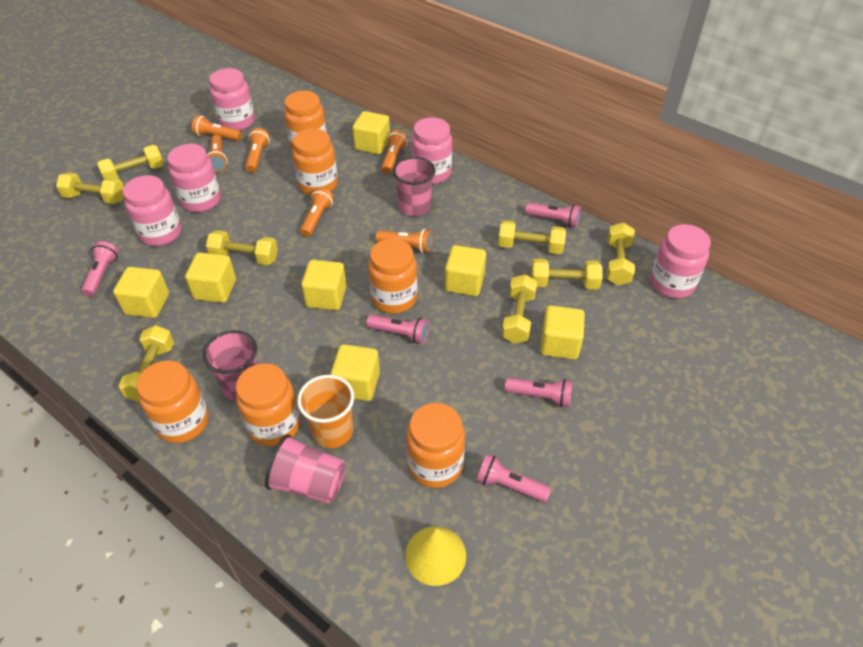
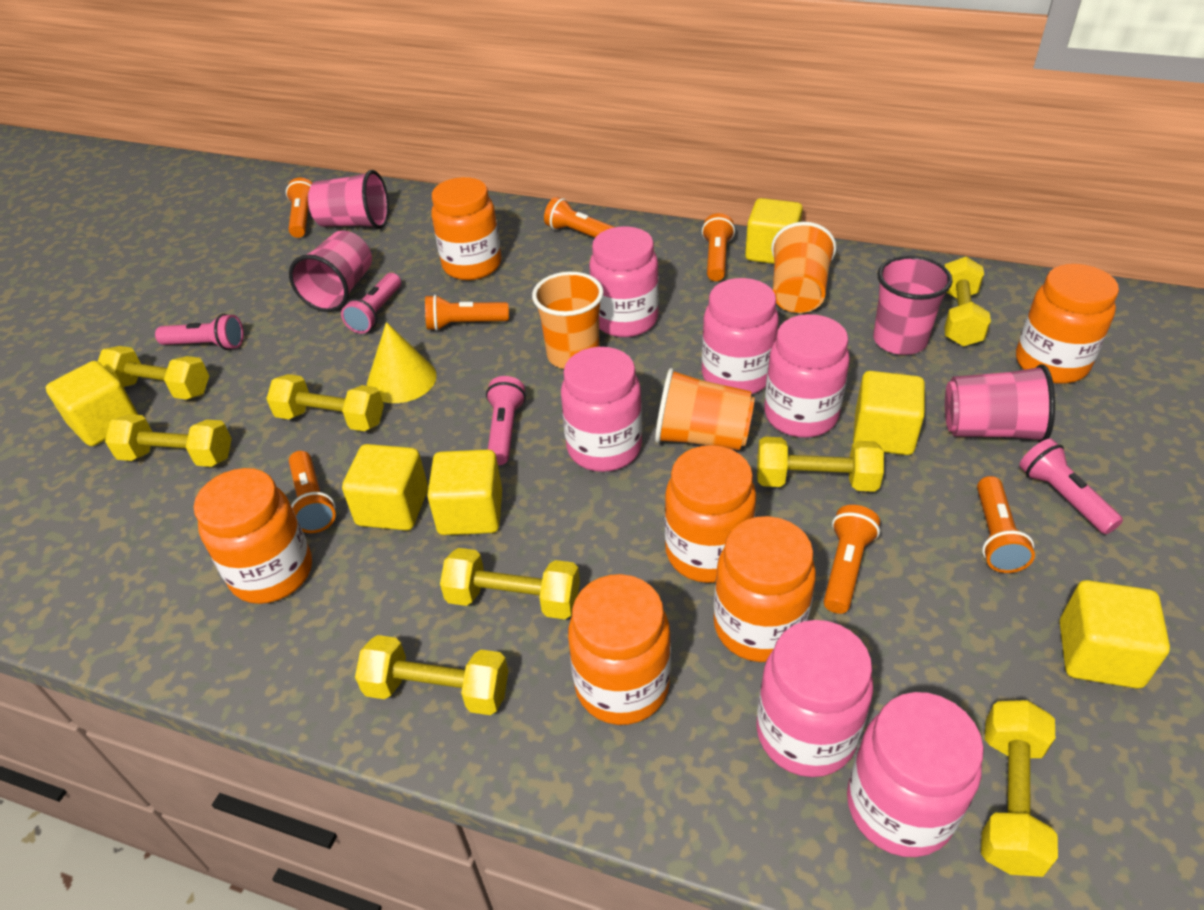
orange cup: [297,375,354,448] = 1 -> [532,272,604,369] [655,368,755,450] [771,222,836,313] = 3
orange flashlight: [192,115,242,141] [207,135,227,172] [245,128,270,173] [300,188,334,237] [376,229,432,253] [381,130,408,174] = 6 -> [286,178,312,238] [289,451,336,533] [425,295,509,331] [544,197,614,238] [702,213,735,281] [824,505,880,614] [977,476,1035,573] = 7
pink cup: [202,330,258,401] [265,434,346,504] [393,157,436,216] = 3 -> [289,231,372,312] [308,170,389,229] [873,255,953,355] [945,364,1055,442] = 4
pink flashlight: [81,241,118,296] [367,315,429,344] [476,454,551,502] [505,378,573,407] [525,203,581,228] = 5 -> [155,314,244,350] [341,273,401,333] [486,376,526,465] [1019,438,1123,534] = 4
pink jar: [123,175,182,246] [167,144,221,212] [209,68,255,131] [411,117,452,184] [650,224,711,298] = 5 -> [561,347,642,472] [589,227,659,337] [702,278,779,394] [756,620,873,777] [764,314,850,438] [847,692,984,857] = 6
yellow cube: [113,267,169,318] [185,253,236,303] [301,260,347,310] [331,344,380,401] [352,111,390,154] [445,245,486,296] [540,305,585,359] = 7 -> [45,361,138,446] [342,444,428,531] [427,450,502,535] [745,198,803,264] [853,371,925,455] [1060,580,1170,689] = 6

